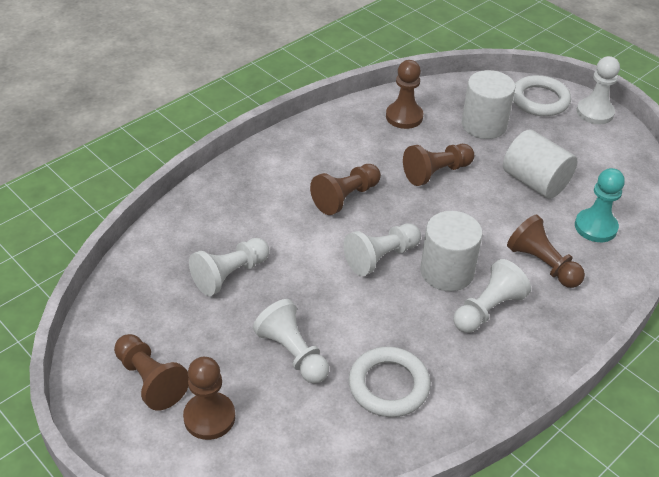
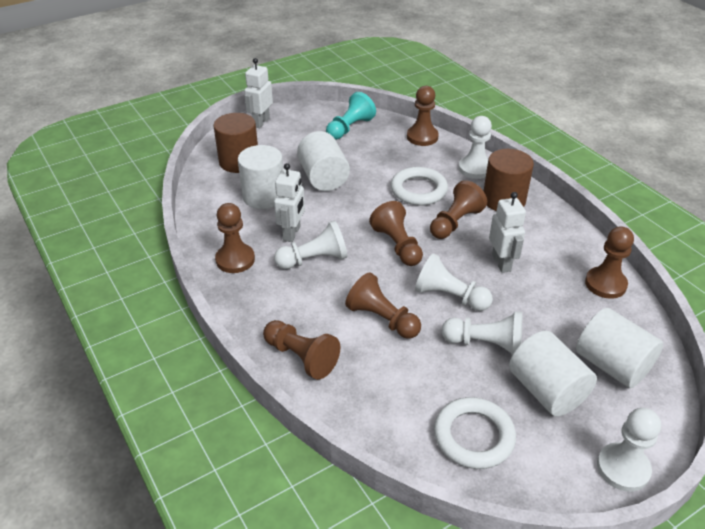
brown cylinder: none = 0 -> [213,113,258,173] [484,149,534,211] = 2
brown pawn: [114,334,189,411] [183,357,235,440] [310,164,381,215] [386,60,423,129] [403,144,474,186] [507,215,585,288] = 6 -> [215,203,255,273] [263,320,340,380] [345,272,421,339] [369,201,423,266] [407,86,439,146] [430,180,487,239] [585,226,634,299] = 7
white cylinder: [421,211,483,291] [462,70,515,139] [503,130,578,199] = 3 -> [238,145,283,209] [297,131,350,191] [509,331,597,417] [576,308,663,388] = 4
white robot: none = 0 -> [244,58,273,128] [274,163,305,242] [489,192,526,273] = 3

